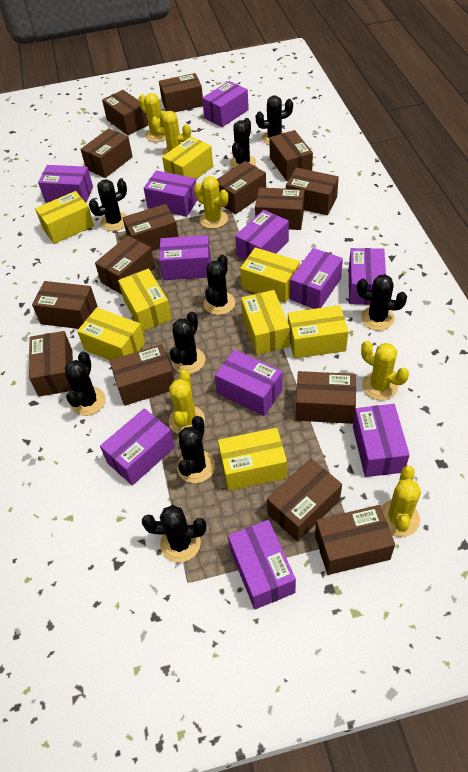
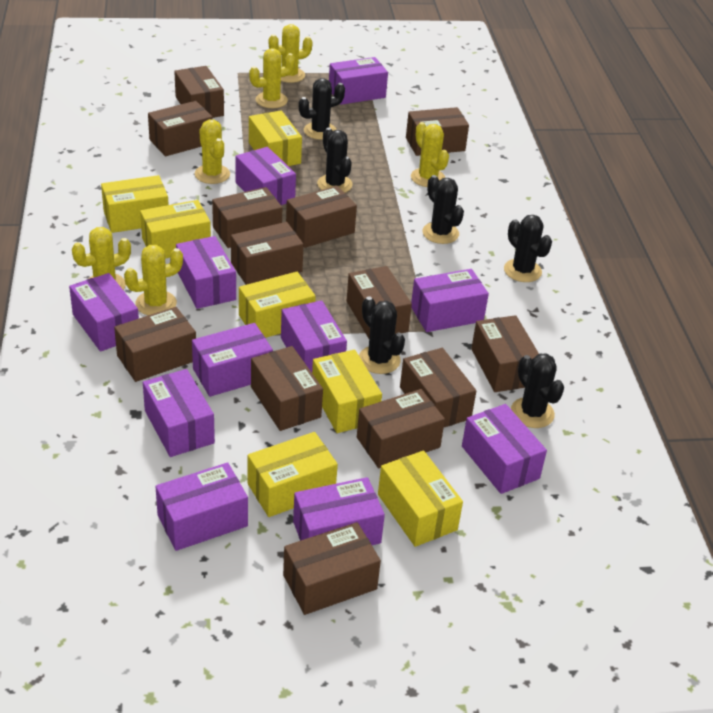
black cactus: [65,351,106,416] [89,179,127,231] [142,505,206,563] [170,312,205,374] [177,416,215,483] [204,255,235,315] [230,118,256,168] [256,96,293,145] [357,274,407,331] = 9 -> [299,78,345,140] [317,128,353,193] [359,297,405,374] [422,175,464,244] [504,215,552,282] [511,354,564,428] = 6
brown box: [29,331,73,397] [32,281,97,329] [80,128,133,178] [95,235,155,294] [102,90,148,135] [110,344,175,406] [123,204,179,251] [159,73,203,112] [216,161,266,214] [255,187,304,230] [267,458,342,542] [269,130,313,181] [286,168,339,215] [296,371,356,424] [315,505,395,575] = 15 -> [114,307,196,382] [148,101,213,156] [174,66,224,118] [212,187,282,248] [231,222,304,285] [251,346,323,431] [283,522,381,615] [286,186,357,248] [347,266,412,338] [357,389,445,468] [400,348,476,427] [406,107,469,156] [471,315,539,392] = 13
yellow box: [35,191,94,244] [77,308,145,360] [118,269,172,332] [162,136,213,179] [218,428,287,491] [240,247,300,303] [241,290,290,355] [288,305,348,359] = 8 -> [101,175,169,233] [140,200,211,259] [239,272,316,338] [248,432,338,517] [249,110,302,166] [312,349,382,433] [378,450,463,547] = 7

